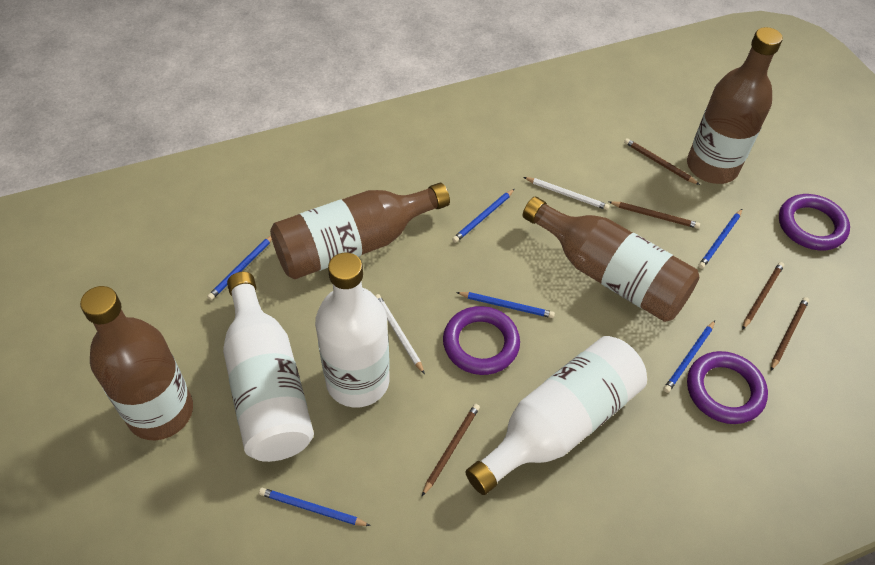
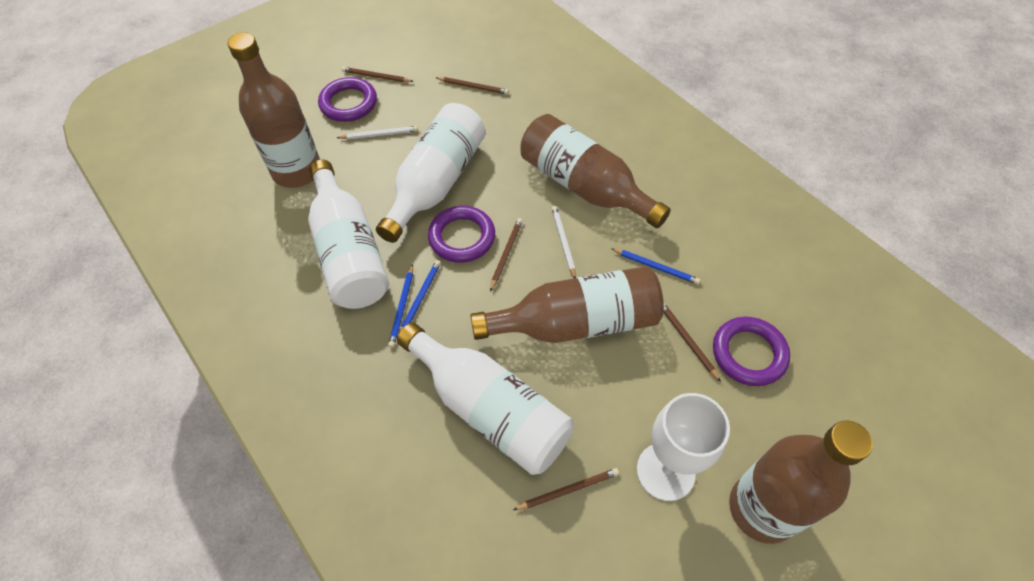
blue pencil: [207,236,272,300] [259,488,371,526] [452,189,515,243] [456,292,555,318] [663,320,715,393] [698,209,742,269] = 6 -> [388,264,413,348] [400,260,441,331] [611,248,700,284] = 3
white goblet: none = 0 -> [637,393,730,501] = 1

